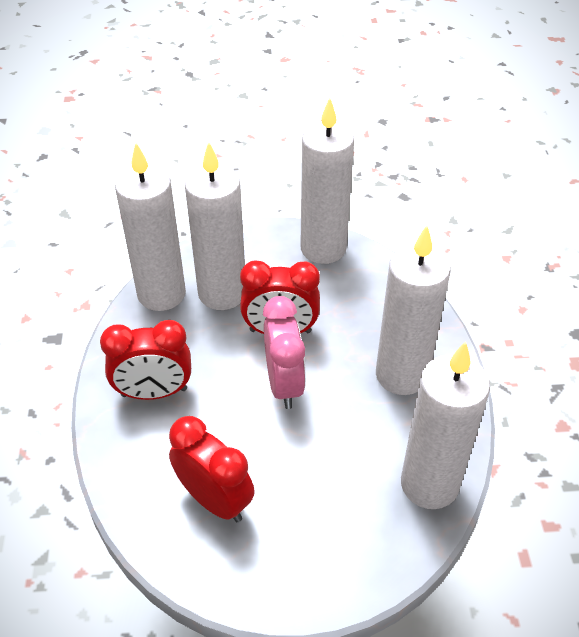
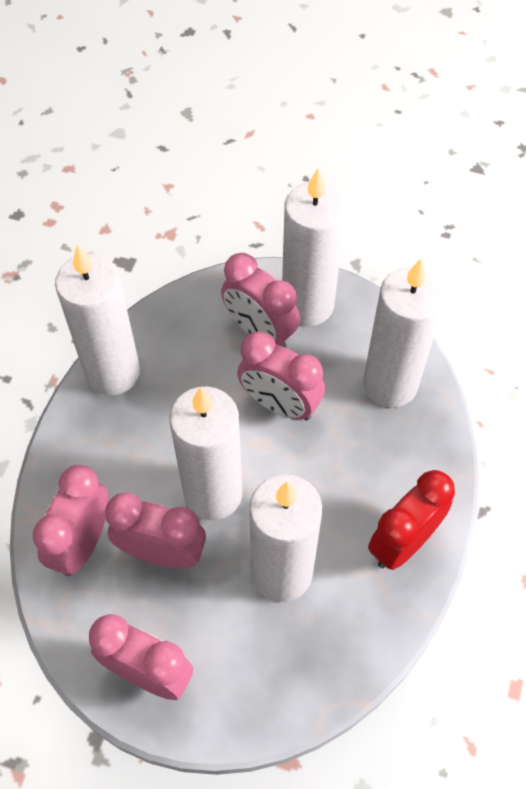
pink clock: [263,296,306,409] = 1 -> [33,465,109,576] [89,614,193,700] [105,492,206,568] [221,253,300,348] [237,331,325,420] = 5
red clock: [100,320,191,400] [169,416,255,522] [240,260,320,334] = 3 -> [368,470,455,570] = 1

